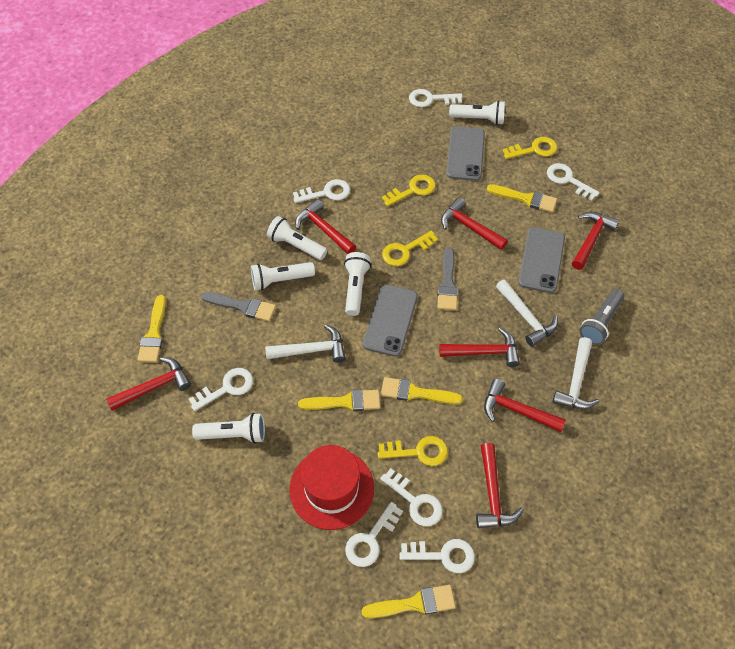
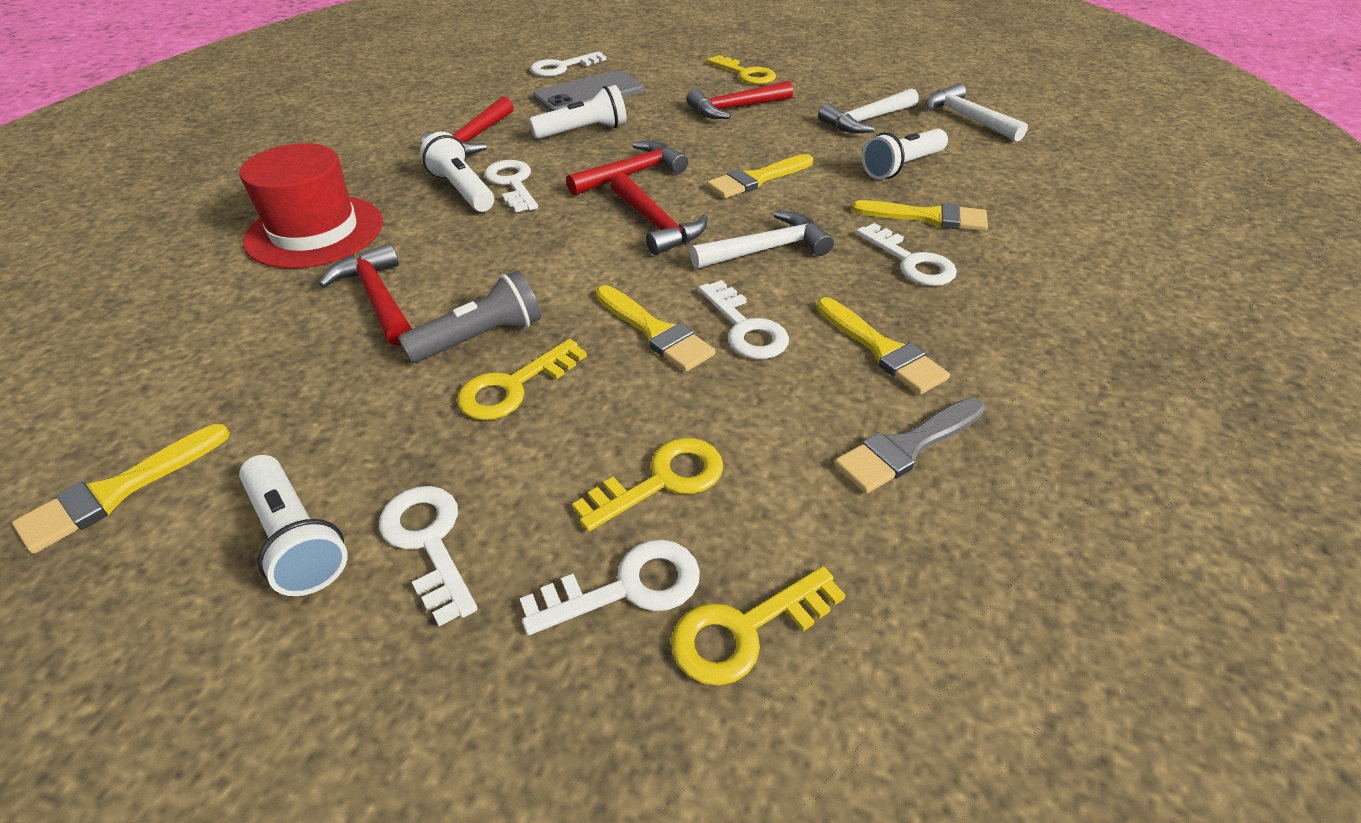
grey brush: [201,292,276,322] [438,247,458,310] = 2 -> [834,398,985,494] = 1
grey phone: [363,285,418,357] [446,126,485,181] [518,227,565,293] = 3 -> [533,70,644,112] = 1
red hammer: [106,357,191,411] [295,199,356,254] [439,328,520,367] [441,198,508,250] [476,443,523,529] [484,379,566,432] [572,212,619,270] = 7 -> [318,243,412,346] [421,96,514,155] [566,141,688,196] [610,173,708,255] [687,81,793,119] = 5
white flashlight: [192,413,265,443] [251,262,315,290] [267,216,327,260] [344,252,371,316] [449,100,505,125] = 5 -> [239,455,348,596] [420,132,494,212] [529,85,626,139] [862,129,948,179] = 4
white key: [189,368,253,411] [293,179,350,203] [345,502,403,567] [380,469,443,526] [399,539,475,573] [409,89,462,107] [547,163,600,200] = 7 -> [379,486,478,626] [484,160,538,212] [520,540,700,635] [530,51,606,77] [698,280,789,359] [856,223,957,286] = 6

